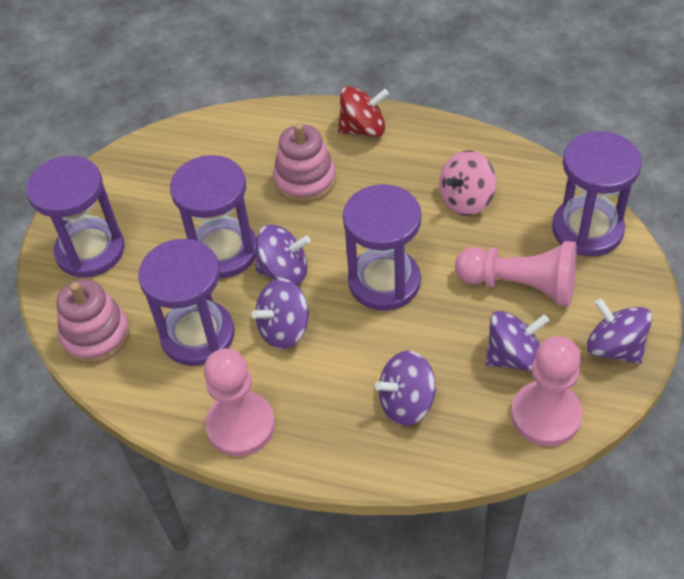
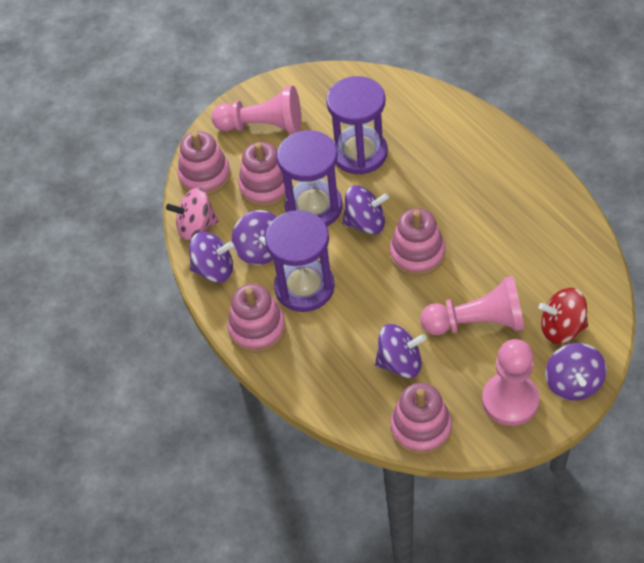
pink stacking toy: [57,279,130,364] [273,123,336,203] = 2 -> [178,131,231,196] [228,284,286,353] [238,142,286,207] [389,208,445,276] [390,383,452,455] = 5
purple hourglass: [26,156,125,278] [138,239,234,366] [170,155,257,279] [343,184,422,311] [552,131,642,256] = 5 -> [265,210,335,312] [277,130,343,226] [326,76,388,174] = 3

